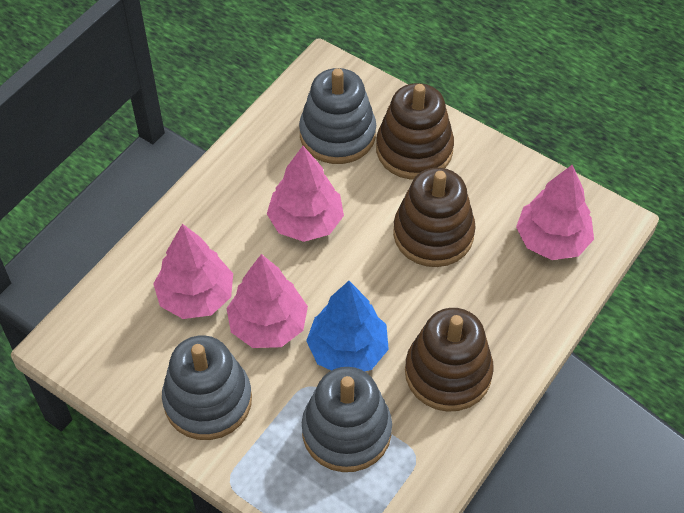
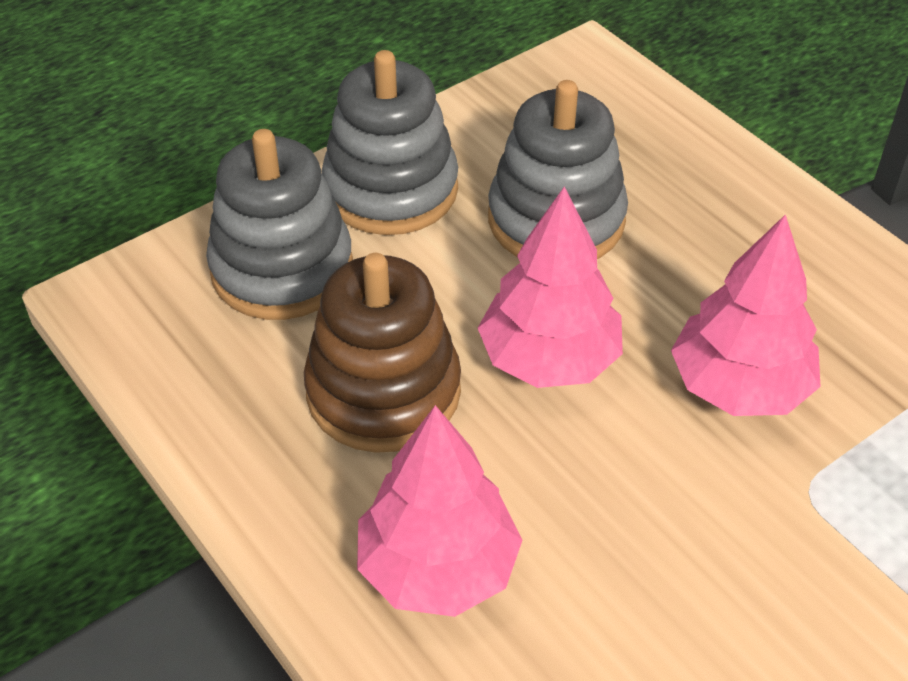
blue tree: [306,281,389,371] = 1 -> none = 0
brown stacking toy: [376,83,454,180] [393,168,476,267] [405,308,494,412] = 3 -> [304,253,461,453] = 1
pink tree: [153,224,233,319] [227,254,308,348] [267,146,344,242] [516,165,594,260] = 4 -> [357,405,523,617] [478,186,623,388] [671,214,821,416] = 3

